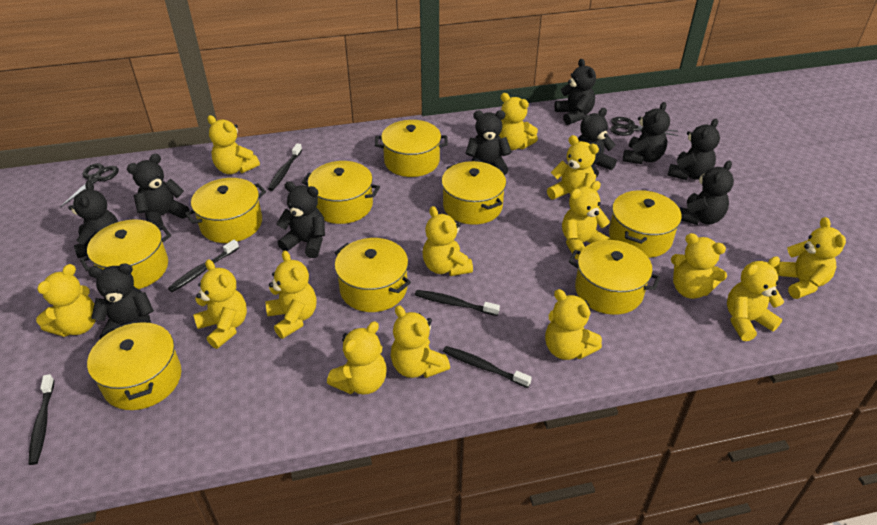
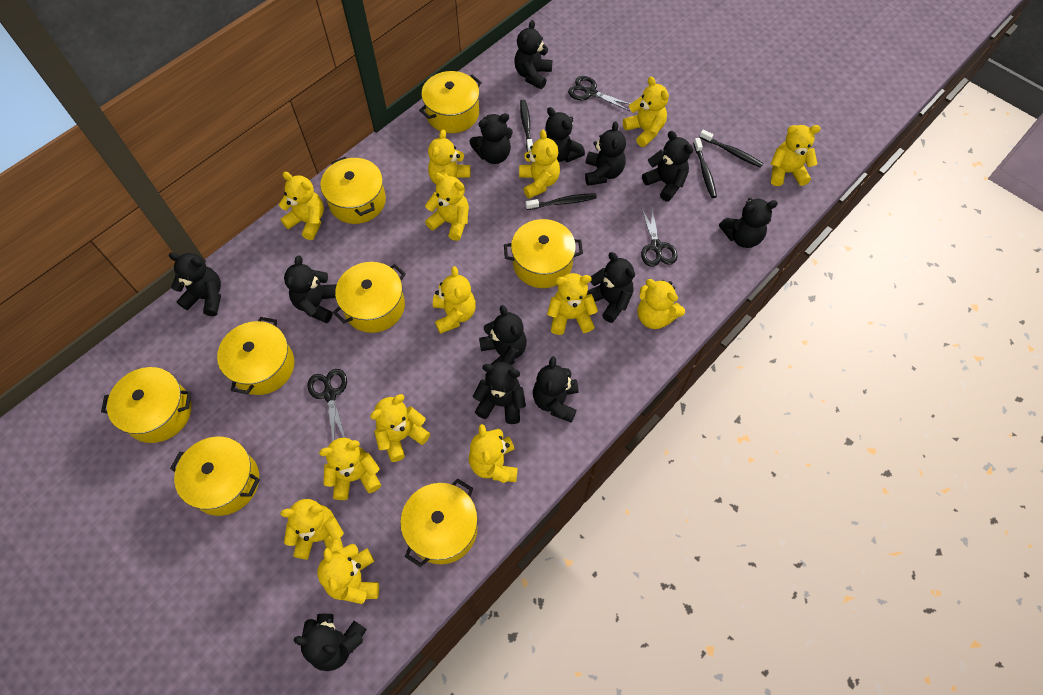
black scissors: [60,163,119,208] [610,117,678,136] = 2 -> [307,369,347,441] [568,76,630,111] [641,204,678,267] = 3
black teddy bear: [68,180,118,258] [88,263,154,339] [127,154,190,227] [277,181,325,258] [465,110,512,175] [555,59,596,125] [578,108,617,177] [623,102,670,164] [667,119,720,180] [680,161,734,225] = 10 -> [168,252,221,316] [284,255,337,323] [294,614,367,671] [469,113,513,164] [473,362,526,424] [479,305,527,365] [514,20,552,89] [533,356,578,423] [545,107,585,162] [585,121,626,186] [587,252,635,323] [642,131,693,201] [719,198,778,248] = 13
black toothbrush: [28,374,54,465] [168,239,239,292] [268,143,302,191] [415,290,500,316] [443,346,532,388] = 5 -> [520,100,533,152] [526,193,597,210] [693,138,717,198] [699,129,764,168] = 4
yellow pot: [80,220,171,289] [87,321,181,410] [185,178,266,243] [302,161,380,224] [335,238,411,312] [375,120,448,177] [441,161,506,225] [568,240,660,315] [609,190,682,258] = 9 -> [101,367,191,443] [170,437,260,516] [217,317,294,395] [320,157,386,224] [333,262,406,333] [400,479,478,567] [419,71,482,133] [504,219,583,288] = 8

